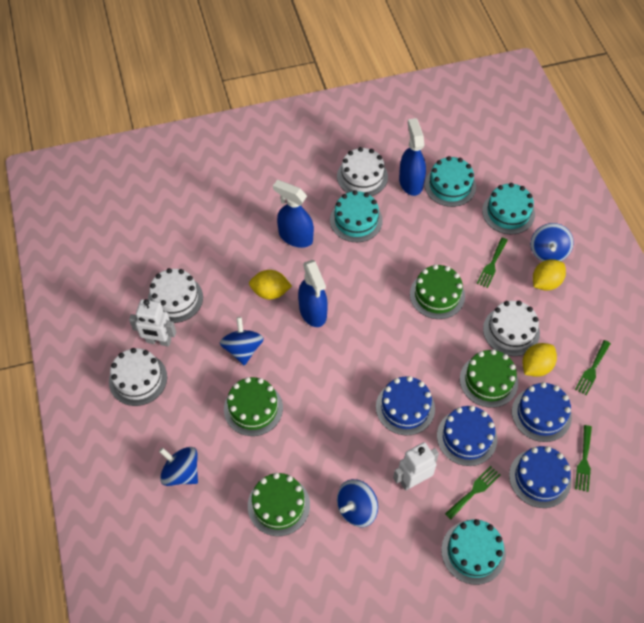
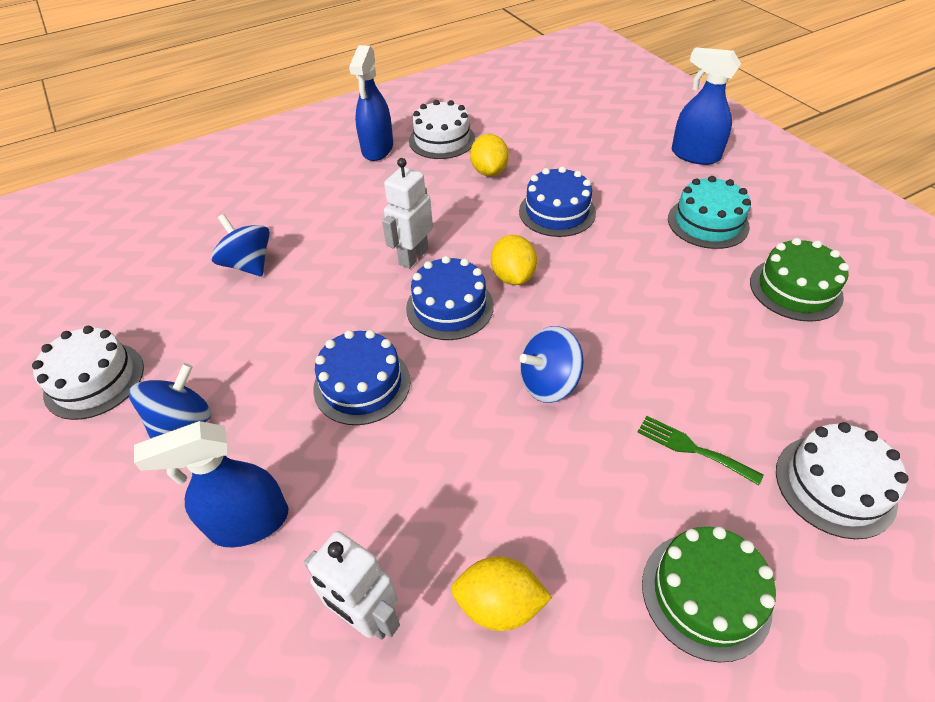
blue cake: [376,376,435,435] [437,406,497,466] [509,446,571,508] [512,382,572,442] = 4 -> [313,330,411,425] [406,256,494,340] [519,166,596,237] = 3
blue spinning top: [159,447,198,486] [220,317,264,366] [337,479,378,527] [531,223,574,262] = 4 -> [129,363,211,439] [211,214,270,276] [520,326,584,403] = 3
green cake: [224,377,283,436] [248,473,310,536] [410,264,465,319] [460,349,518,408] = 4 -> [642,526,776,662] [750,238,849,322] = 2
green fork: [445,466,500,519] [477,238,508,288] [575,340,611,396] [575,425,592,492] = 4 -> [637,416,763,485] = 1
turquoise cake: [330,190,383,242] [425,156,476,207] [441,519,506,585] [482,183,535,234] = 4 -> [668,176,751,249] = 1
white cake: [109,348,167,406] [148,268,203,323] [337,147,388,196] [483,301,540,356] = 4 -> [32,326,144,420] [409,100,475,159] [776,422,909,539] = 3

